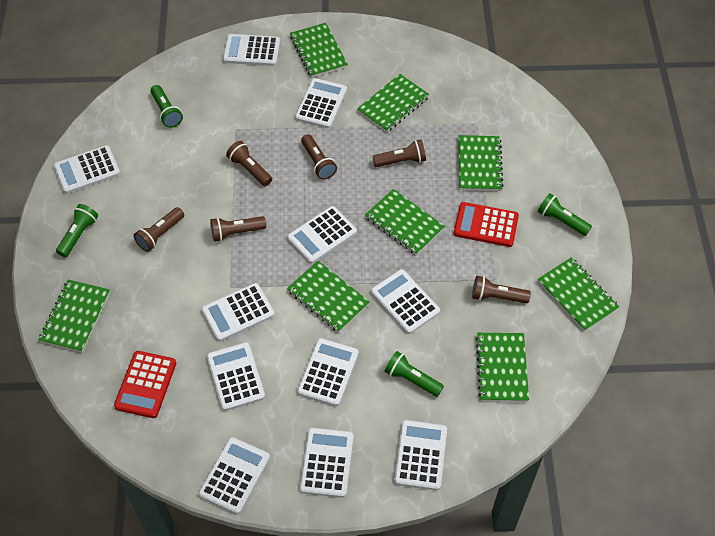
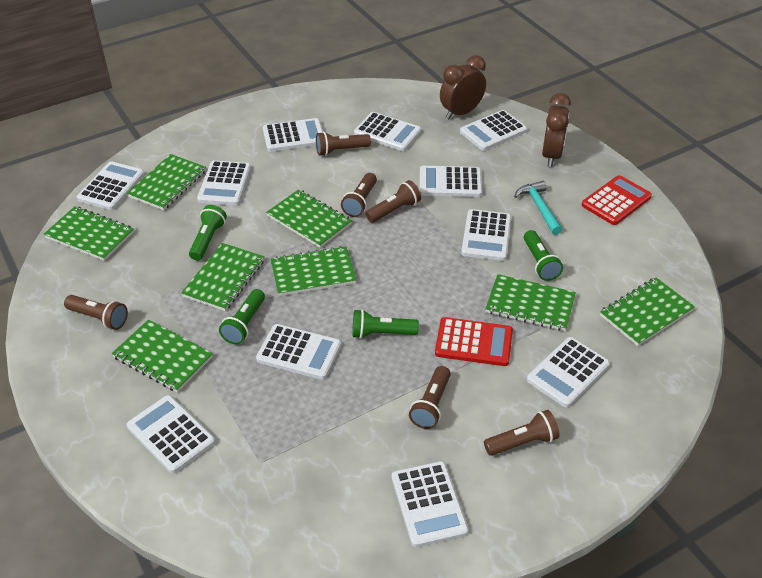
brown clock: none = 0 -> [440,55,486,119] [542,93,571,167] = 2
turquoise hammer: none = 0 -> [514,181,562,235] = 1

